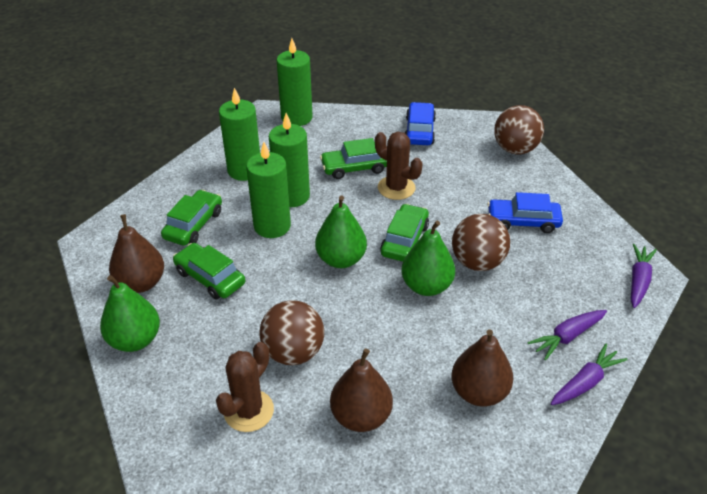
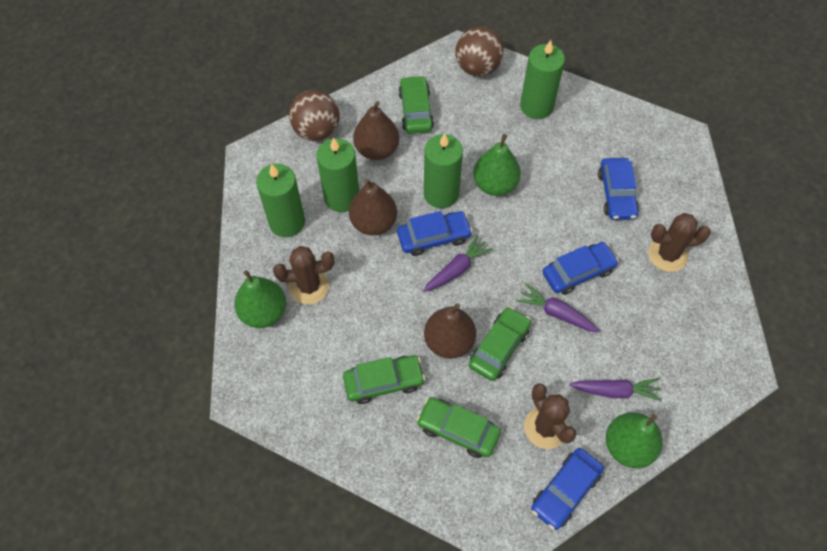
blue car: [405,102,436,145] [487,192,563,233] = 2 -> [397,211,473,256] [531,448,604,530] [543,242,619,295] [598,158,639,220] = 4
brown ball: [259,300,324,365] [452,214,510,271] [494,105,544,155] = 3 -> [289,90,340,141] [456,27,504,77] = 2
brown cactus: [216,342,274,432] [375,132,422,200] = 2 -> [273,246,334,304] [524,383,577,449] [648,213,711,272] = 3

